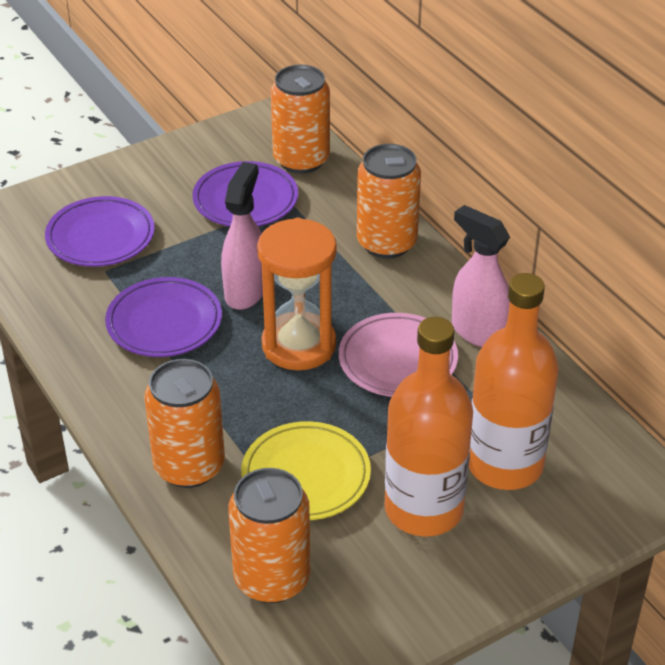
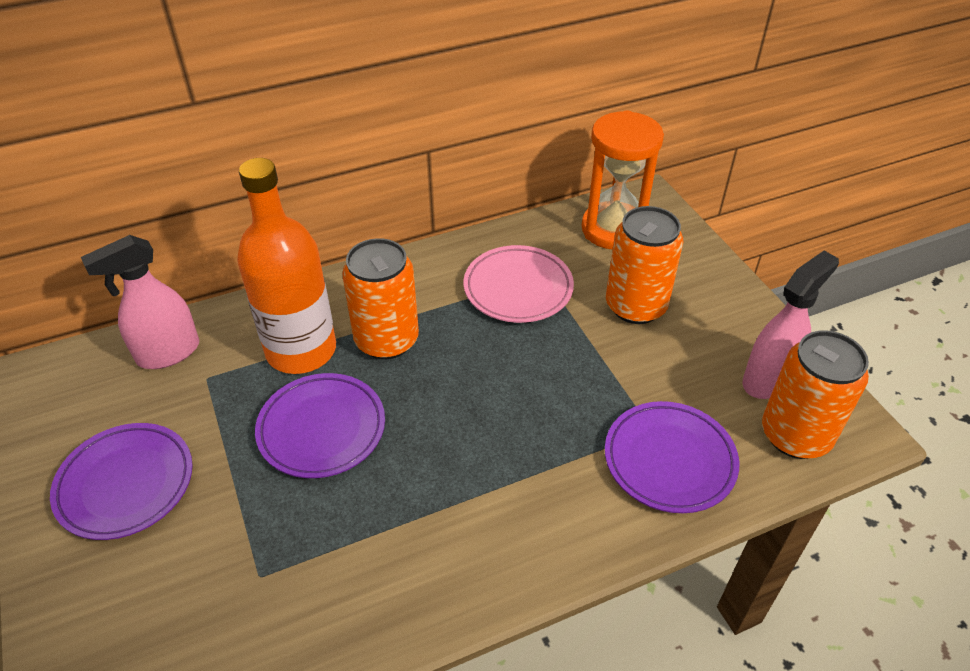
orange bottle: [385,317,473,537] [469,273,558,490] = 2 -> [237,158,336,374] = 1
orange can: [144,359,225,488] [228,468,311,603] [271,65,330,174] [357,144,421,258] = 4 -> [342,238,419,359] [606,206,683,324] [762,330,869,459] = 3
yellow plate: [241,421,371,520] = 1 -> none = 0

